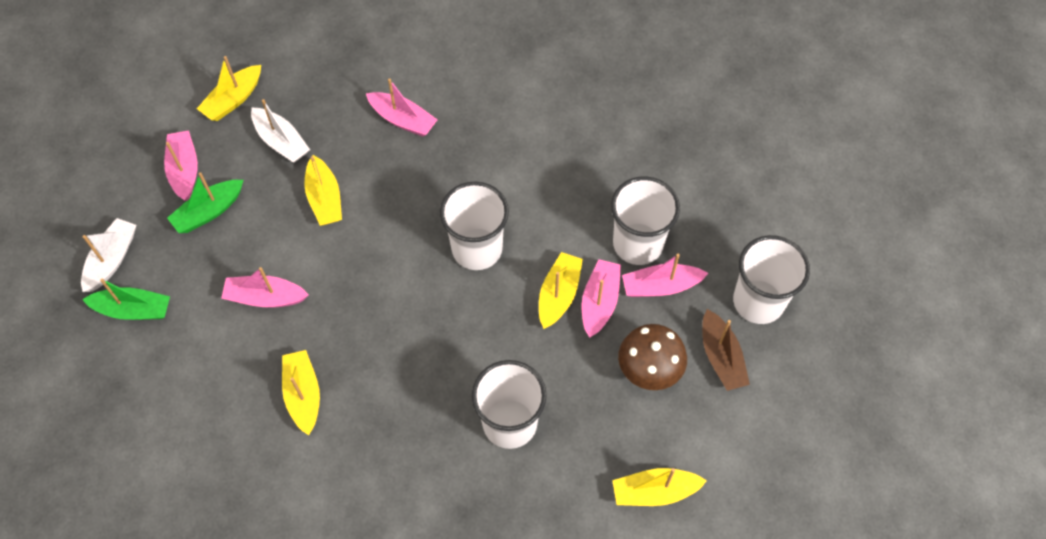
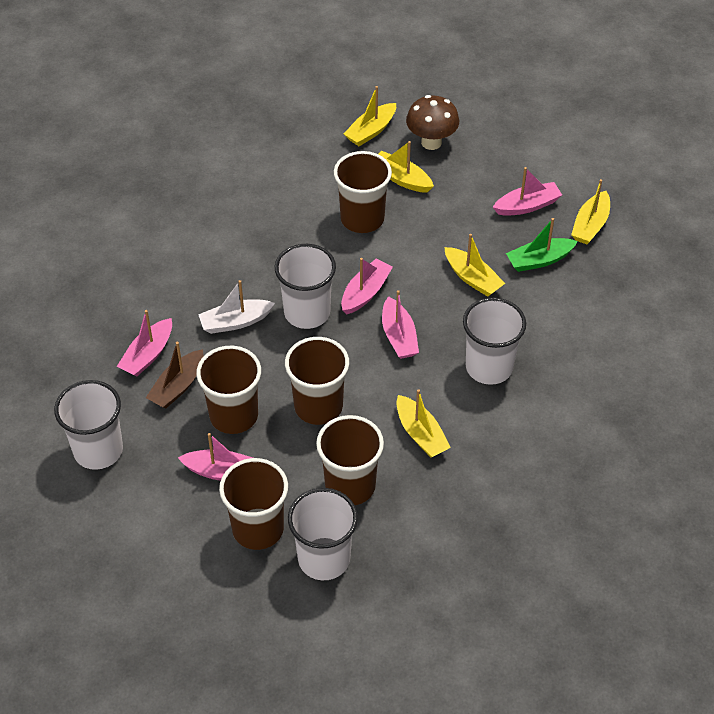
brown cup: none = 0 -> [196,346,261,434] [219,458,288,550] [285,337,349,425] [316,415,384,505] [334,151,392,233] = 5
green boat: [82,278,170,320] [167,172,244,233] = 2 -> [506,218,578,272] = 1
white boat: [81,218,136,292] [251,99,310,163] = 2 -> [198,280,275,334] = 1

